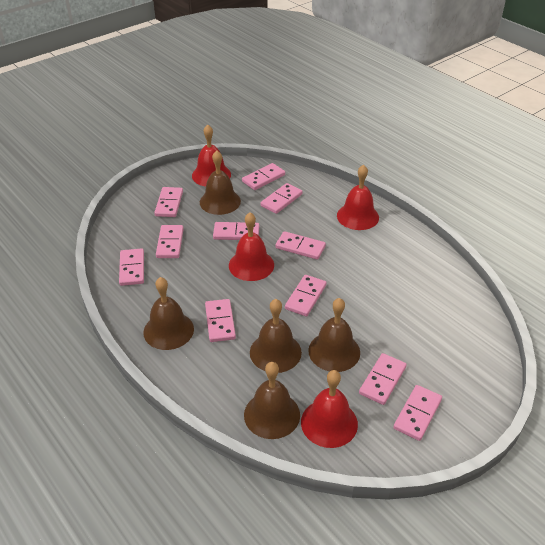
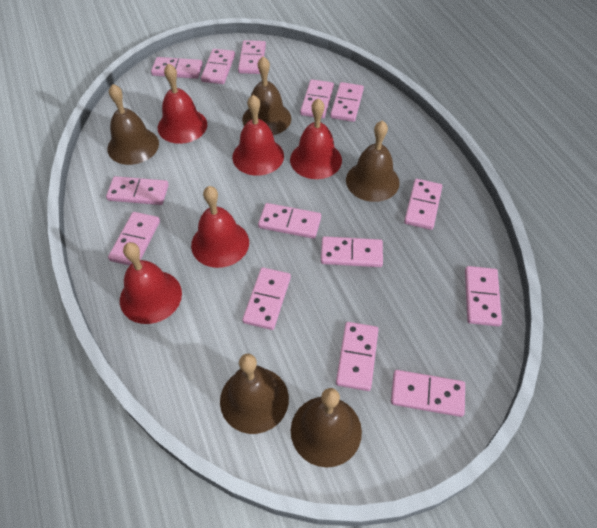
pink domino: [119,248,144,286] [154,187,183,217] [156,225,184,258] [205,299,236,342] [213,222,259,240] [242,163,285,190] [260,183,303,214] [275,231,326,260] [285,275,326,316] [359,353,407,405] [393,385,442,441] = 11 -> [106,176,169,205] [108,212,160,266] [151,57,203,79] [201,49,235,84] [238,40,266,74] [242,267,291,330] [258,203,321,239] [300,79,334,119] [321,236,383,267] [330,82,364,122] [336,322,379,391] [391,370,465,417] [404,179,442,230] [465,266,502,327] = 14
red bell: [192,125,231,187] [229,212,274,281] [301,370,358,448] [337,165,379,230] = 4 -> [120,242,182,324] [158,63,207,144] [191,186,249,268] [232,95,284,176] [290,98,342,179] = 5

